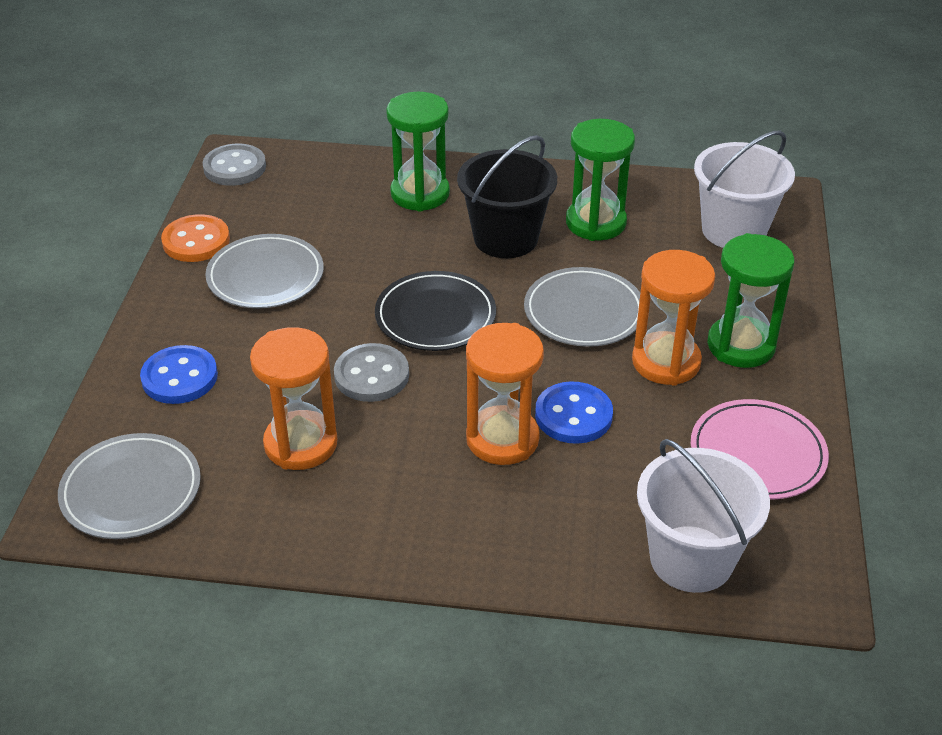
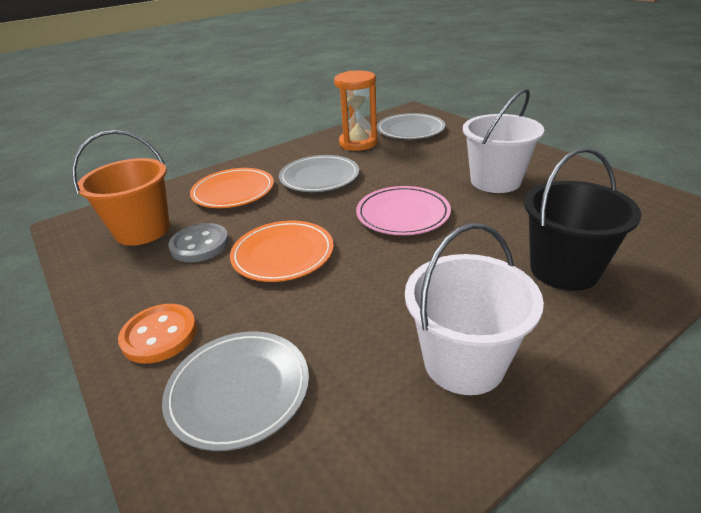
black plate: [375,271,496,351] = 1 -> none = 0
blue button: [140,345,218,404] [535,381,613,444] = 2 -> none = 0
green hourglass: [386,92,450,211] [566,119,635,241] [707,233,794,368] = 3 -> none = 0
grey button: [203,144,266,186] [334,343,409,402] = 2 -> [169,223,229,262] = 1
orange bucket: none = 0 -> [72,130,170,246] = 1
orange hourglass: [250,327,337,470] [466,323,544,465] [632,250,715,386] = 3 -> [334,71,378,151] = 1
orange plate: none = 0 -> [190,168,274,208] [230,221,334,282] = 2

